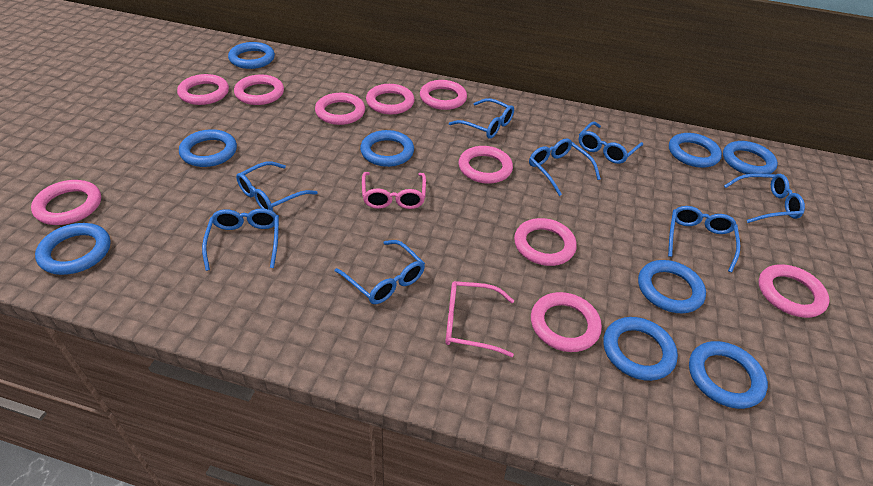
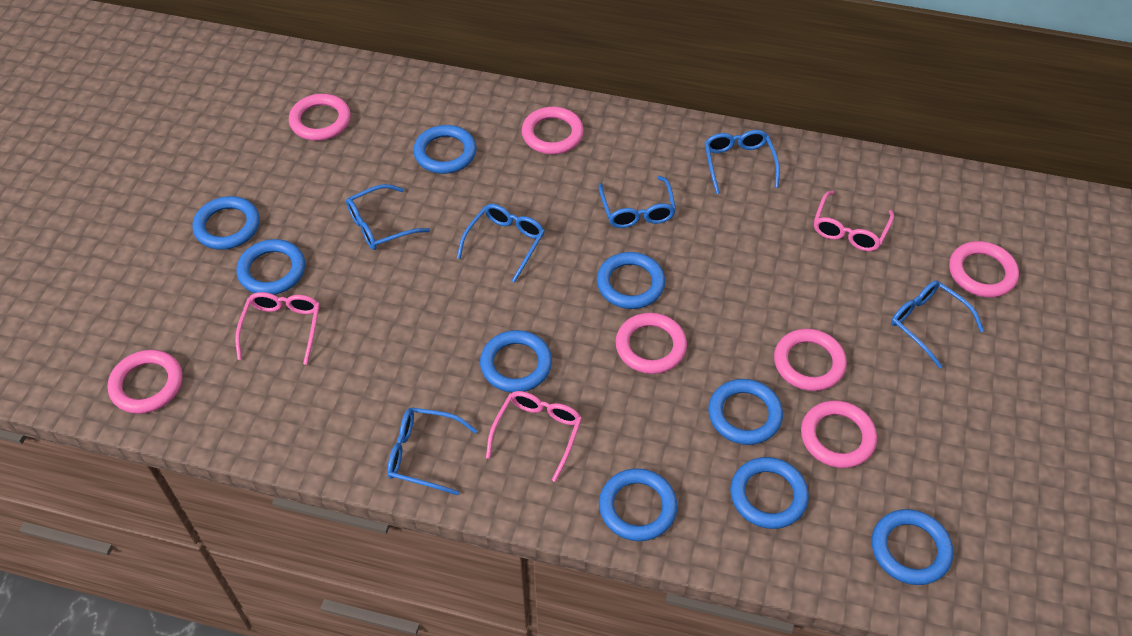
blue glasses: [202,208,279,271] [236,161,317,211] [335,240,425,304] [449,98,514,139] [529,138,601,196] [579,122,643,164] [668,206,740,272] [724,174,805,223] = 8 -> [346,184,430,250] [387,407,477,496] [457,204,545,282] [599,176,676,228] [704,130,780,194] [891,280,984,369] = 6
pink glasses: [362,172,426,209] [445,281,514,357] = 2 -> [235,292,320,365] [486,391,582,482] [814,191,894,251] = 3
pink ring: [31,180,101,225] [177,74,229,105] [234,75,284,105] [315,93,365,125] [366,84,414,114] [420,80,467,110] [459,146,513,184] [514,218,577,266] [531,292,602,352] [759,264,830,318] = 10 -> [108,350,183,414] [289,94,351,141] [522,107,584,154] [615,313,687,374] [774,329,847,391] [801,400,877,468] [949,241,1019,298] = 7

